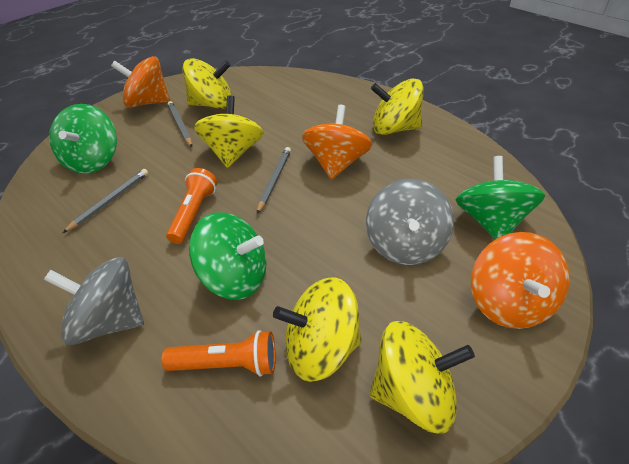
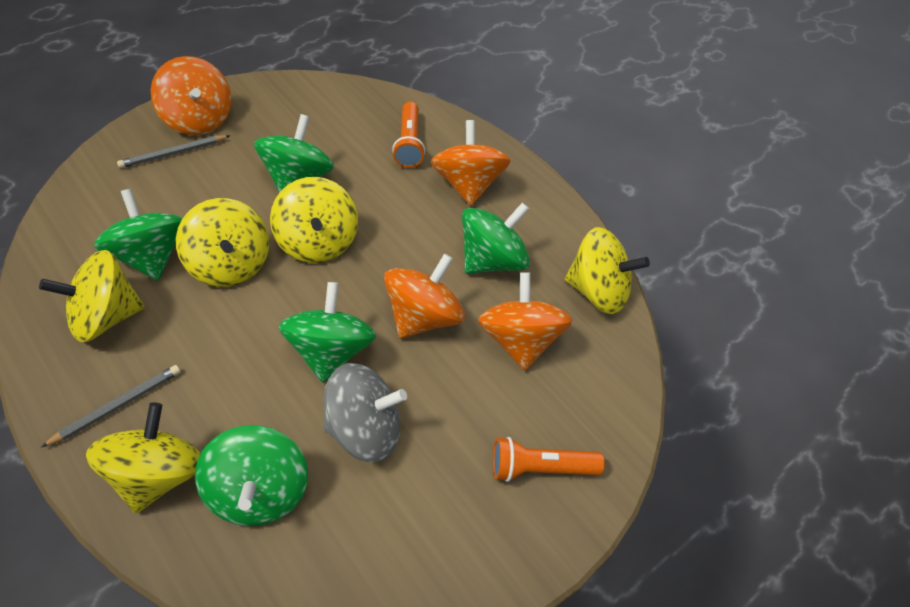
green spinning top: [49,104,117,174] [189,212,266,300] [455,156,545,240] = 3 -> [94,189,183,281] [195,425,308,526] [254,114,334,193] [279,282,376,383] [462,203,530,274] = 5
grey pencil: [63,169,148,233] [168,101,192,147] [257,147,291,214] = 3 -> [41,365,181,447] [117,135,231,168] = 2
grey spinning top: [44,257,144,345] [366,179,454,265] = 2 -> [323,363,407,462] = 1
orange spinning top: [111,56,170,108] [302,105,372,180] [471,232,570,329] = 3 -> [151,56,232,135] [384,254,465,338] [431,120,511,206] [478,272,572,371] = 4

